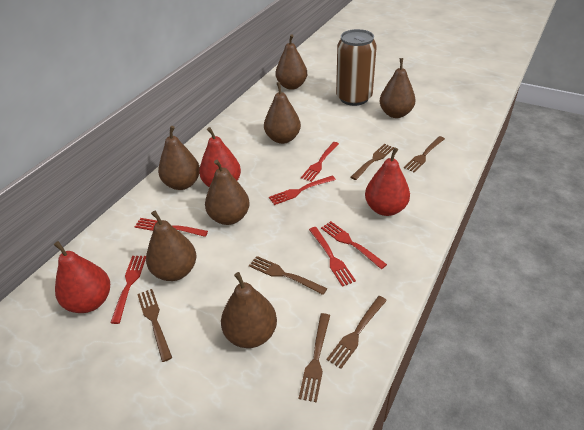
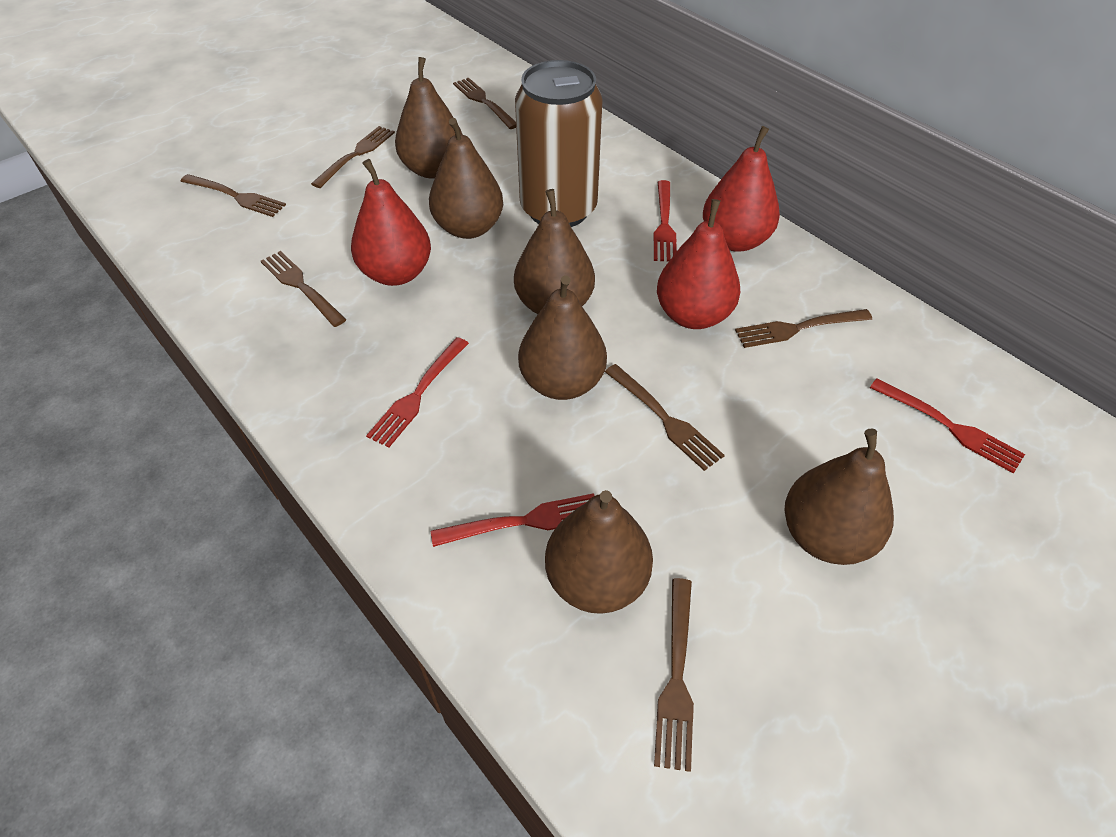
brown fork: [137,289,172,362] [249,256,327,295] [299,313,330,403] [326,296,387,369] [351,144,394,180] [404,136,445,172] = 6 -> [180,174,286,217] [261,251,346,327] [311,126,395,188] [453,78,516,129] [605,364,725,471] [654,578,694,772] [735,309,872,348] = 7
brown pear: [146,211,196,281] [158,126,200,190] [205,159,250,225] [221,272,277,348] [264,82,301,144] [276,34,307,90] [380,58,416,118] = 7 -> [395,57,463,178] [429,118,503,239] [514,189,595,314] [518,275,607,400] [545,490,653,614] [785,428,894,565] = 6
red fork: [110,256,146,324] [135,218,208,237] [269,176,336,205] [301,142,339,182] [309,227,356,287] [321,221,387,269] = 6 -> [366,337,469,448] [431,493,594,547] [654,180,677,262] [870,378,1025,473] = 4

